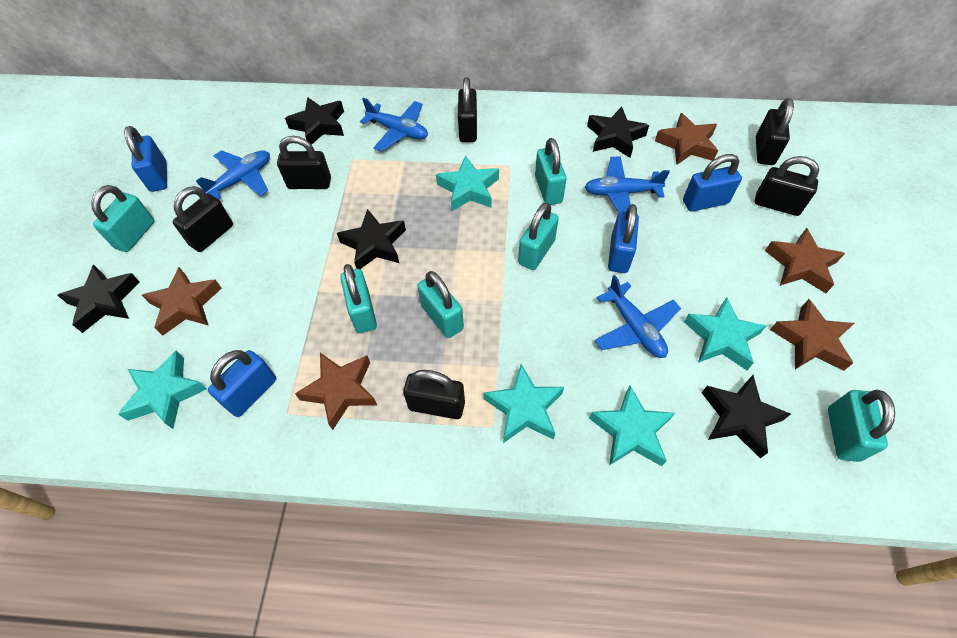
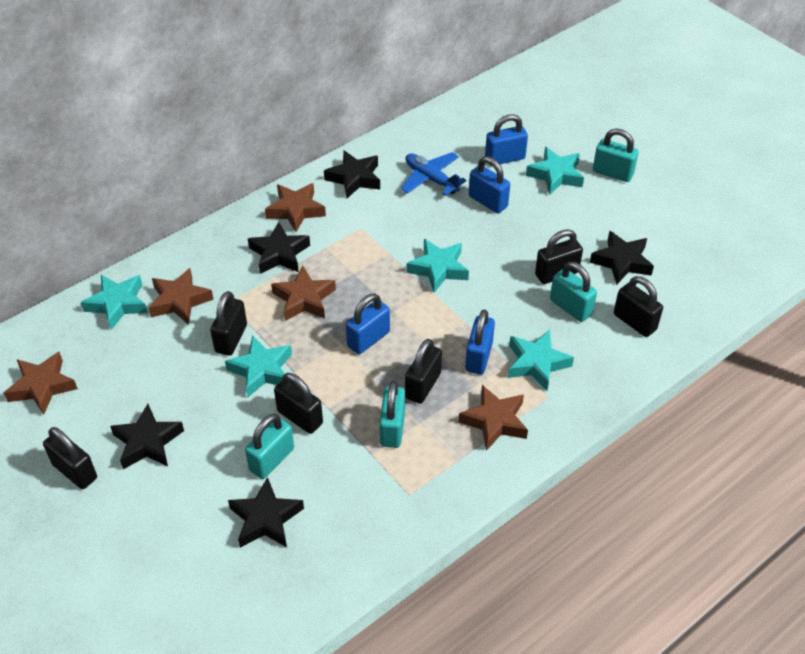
blue plane: [196,150,270,200] [360,98,428,152] [585,157,670,213] [594,275,681,358] = 4 -> [401,152,467,196] = 1
turquoise padlock: [91,185,155,252] [340,264,377,333] [417,271,464,338] [518,202,559,270] [535,138,567,205] [828,390,895,462] = 6 -> [245,414,294,479] [379,381,405,448] [550,262,597,322] [593,129,639,182] = 4

